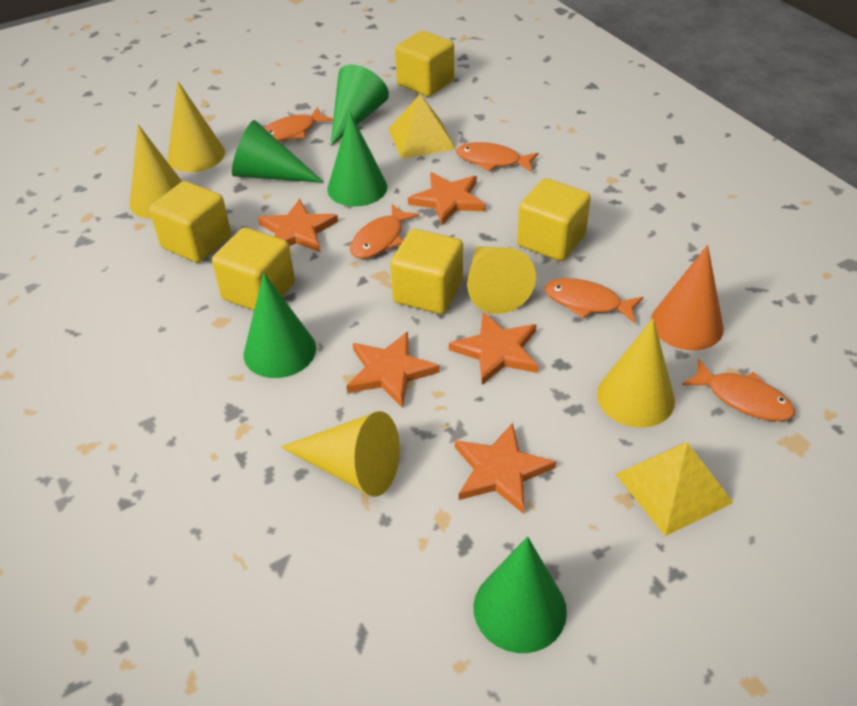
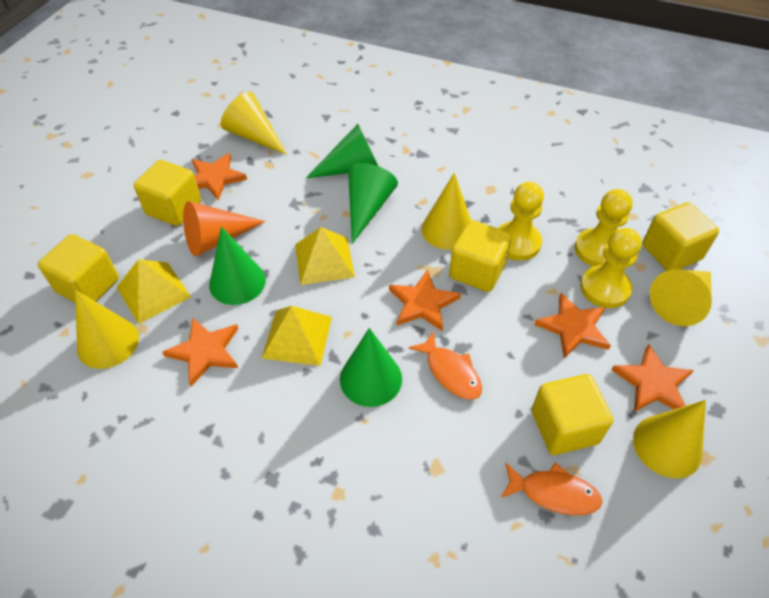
green cone: [232,120,324,183] [244,273,316,378] [327,112,387,207] [331,65,389,146] [474,536,567,653] = 5 -> [209,227,266,305] [306,124,378,178] [340,328,402,407] [348,163,398,244] = 4
orange fish: [264,107,333,142] [350,204,420,259] [456,142,539,172] [545,278,643,323] [682,359,795,421] = 5 -> [409,331,482,400] [501,463,602,515] = 2
yellow pawn: none = 0 -> [498,182,544,261] [575,189,633,266] [580,228,642,308] = 3
yellow pyramid: [389,94,456,159] [616,442,733,536] = 2 -> [117,259,191,324] [262,306,332,366] [295,227,355,285] = 3

